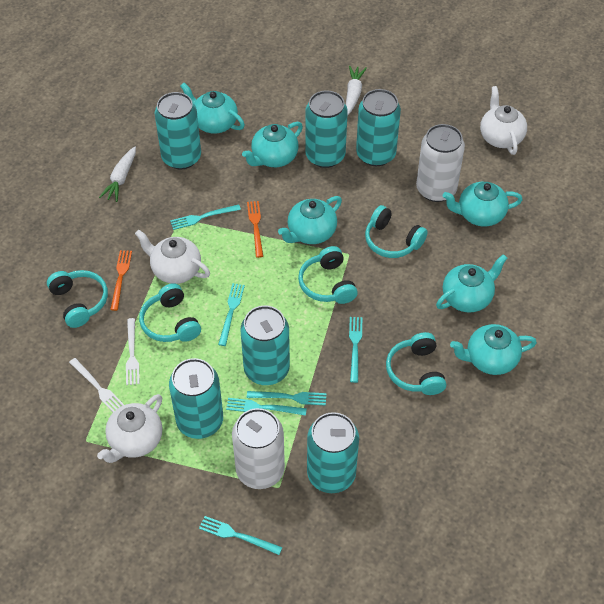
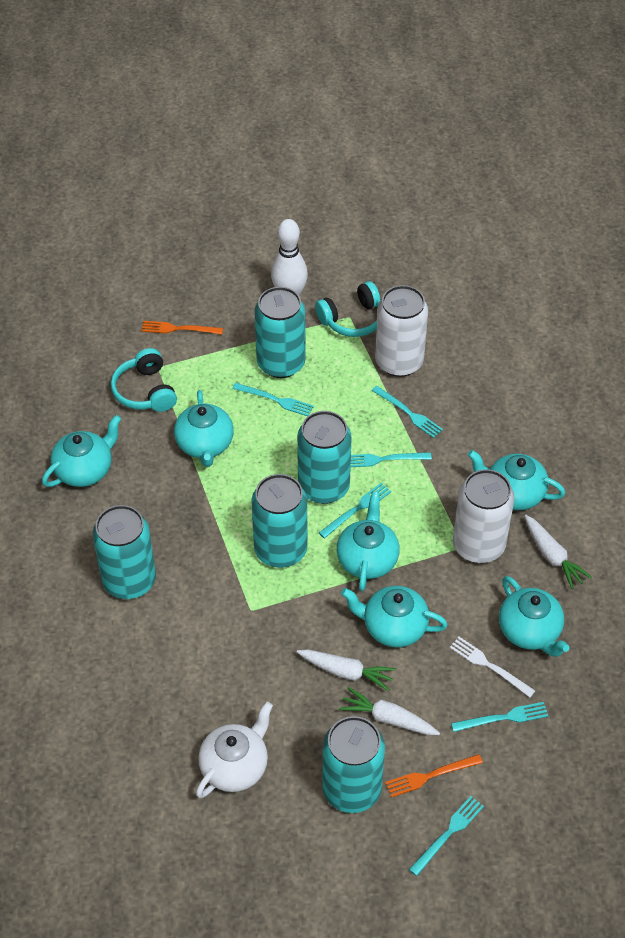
turquoise can: [155,92,201,169] [169,358,223,439] [240,305,290,385] [305,91,348,168] [307,412,359,493] [356,89,401,166] = 6 -> [92,505,156,599] [251,474,307,568] [254,287,306,378] [297,411,351,504] [322,716,385,813] = 5
turquoise headphones: [47,270,108,328] [139,283,201,342] [298,246,358,304] [365,205,428,258] [386,332,446,395] = 5 -> [111,348,177,412] [315,281,380,337] = 2
white bowling pin: none = 0 -> [271,219,308,296] = 1
white carrot: [99,147,136,202] [346,66,367,116] = 2 -> [297,650,396,691] [339,687,440,735] [524,515,592,589] = 3
white fork: [69,358,124,412] [126,318,140,385] = 2 -> [450,637,535,697] = 1
white teapot: [97,394,163,463] [135,230,210,284] [480,86,527,155] = 3 -> [196,702,273,798] = 1

